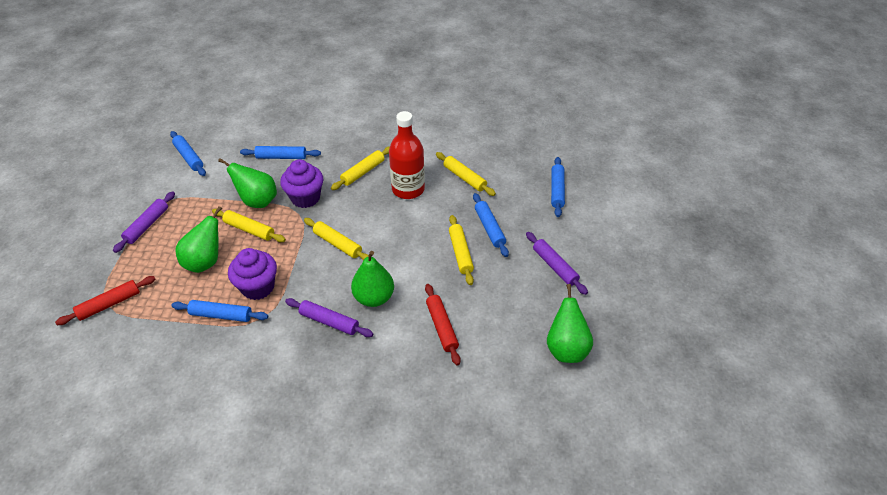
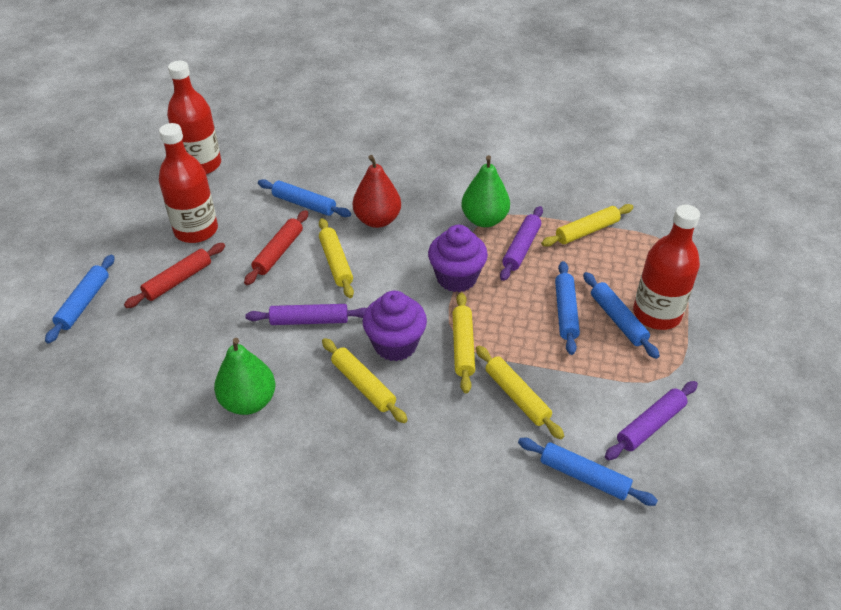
green pear: [175,206,222,273] [218,158,277,208] [351,251,394,307] [547,284,593,363] = 4 -> [214,338,275,415] [461,155,510,227] = 2
red bottle: [389,111,425,199] = 1 -> [159,123,218,243] [167,61,221,174] [633,205,700,330] = 3
red pear: none = 0 -> [353,155,401,228] = 1

